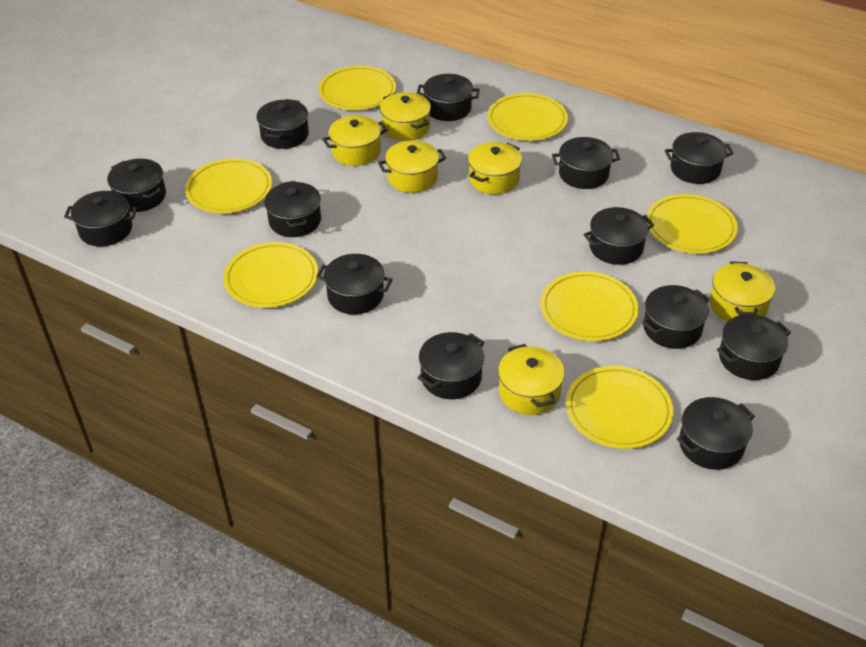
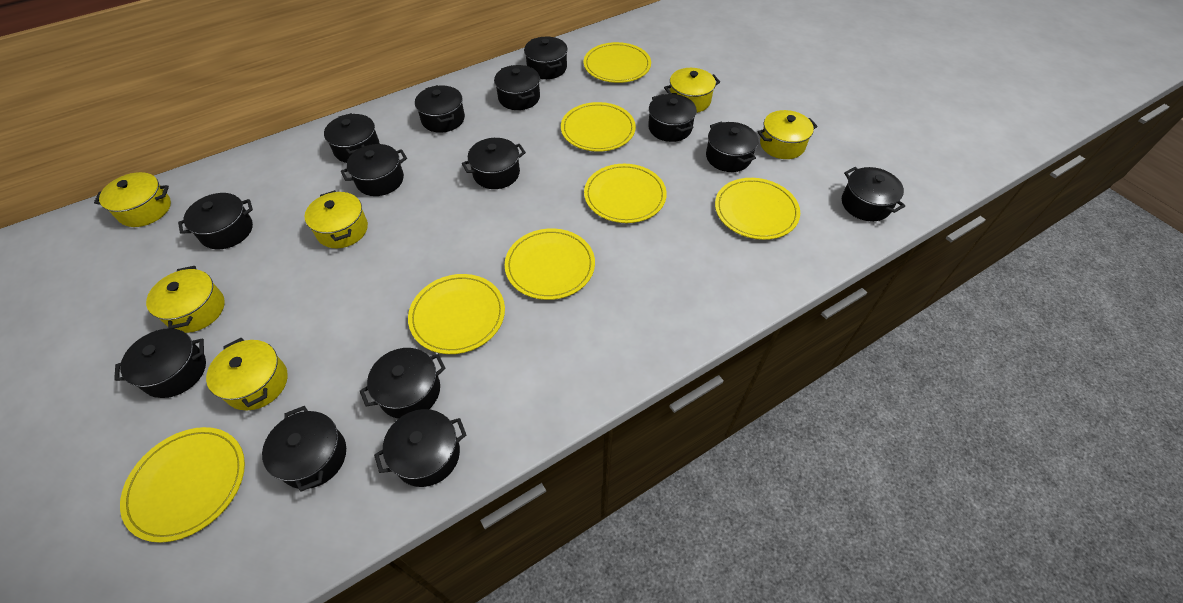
black pot: [64,191,137,247] [107,159,166,212] [256,99,309,149] [264,181,321,237] [316,254,393,314] [417,74,480,121] [418,332,484,399] [552,137,620,189] [583,207,654,265] [642,285,710,349] [665,132,734,184] [677,397,755,470] [717,314,791,380] = 13 -> [114,328,206,398] [178,193,253,249] [262,406,346,492] [324,113,380,163] [341,144,407,196] [360,348,446,419] [374,409,466,487] [415,85,465,133] [462,138,526,189] [494,65,540,110] [524,37,568,79] [648,94,697,142] [706,121,758,172] [842,167,905,221] = 14

